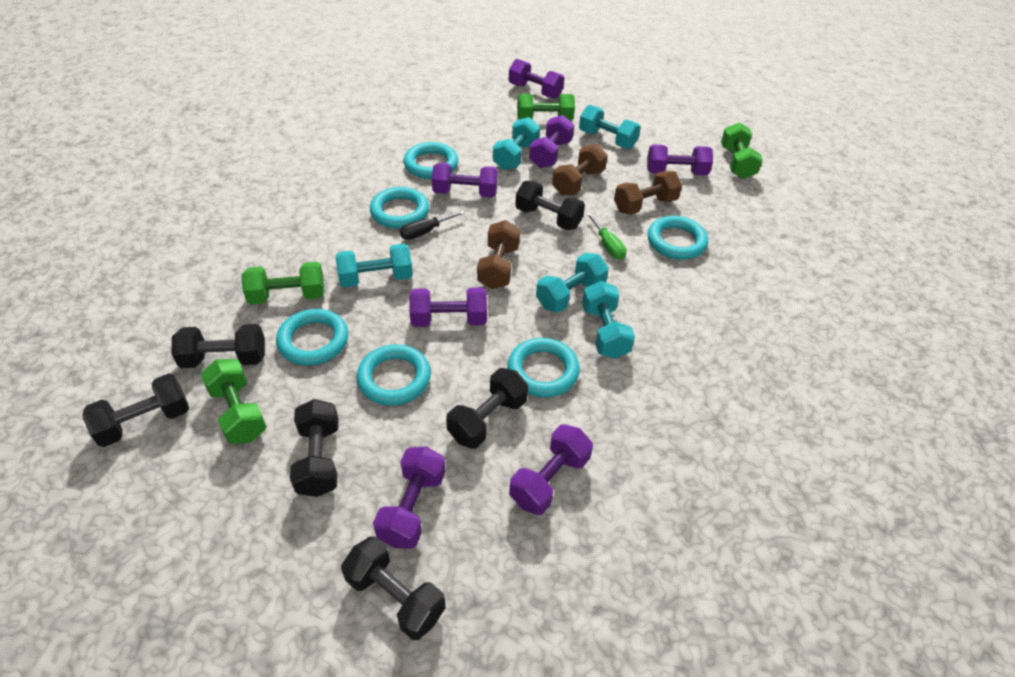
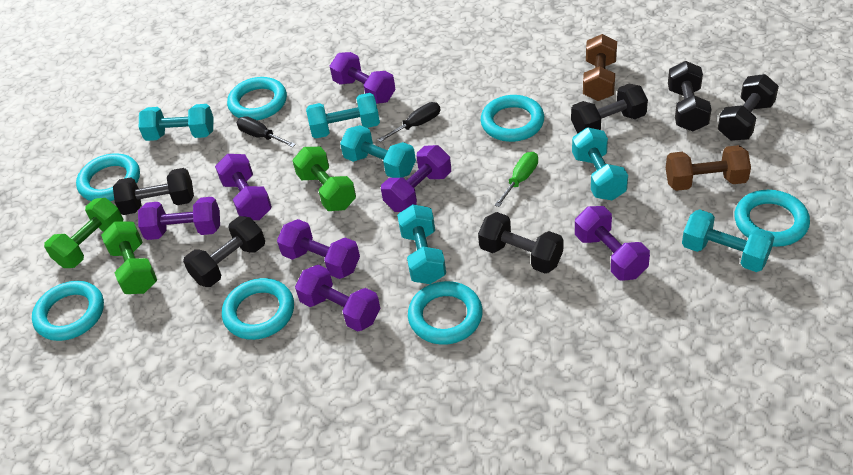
black screwdriver: [400,210,465,240] = 1 -> [236,116,296,147] [378,102,440,142] = 2
brown dumbbell: [477,220,520,289] [552,144,608,196] [614,171,682,215] = 3 -> [583,34,617,101] [666,145,751,191] = 2
green dumbbell: [201,359,267,444] [242,262,325,305] [517,94,575,121] [721,122,763,179] = 4 -> [44,198,123,268] [101,221,157,294] [293,147,356,211] = 3
turquoise dumbbell: [336,244,413,288] [493,117,540,170] [536,253,609,312] [579,105,641,149] [582,281,635,359] = 5 -> [139,104,213,141] [306,93,380,138] [340,125,416,178] [397,204,446,284] [572,127,628,200] [682,209,774,272] = 6
turquoise ring: [276,309,348,365] [357,344,431,406] [370,187,429,229] [403,142,458,179] [507,338,580,397] [648,216,708,260] = 6 -> [32,281,104,341] [76,153,140,201] [222,278,294,340] [227,77,287,120] [408,281,483,345] [481,95,544,142] [735,190,810,247] = 7

